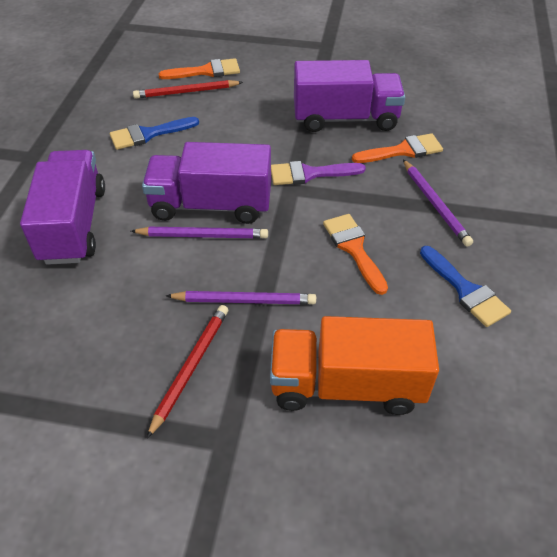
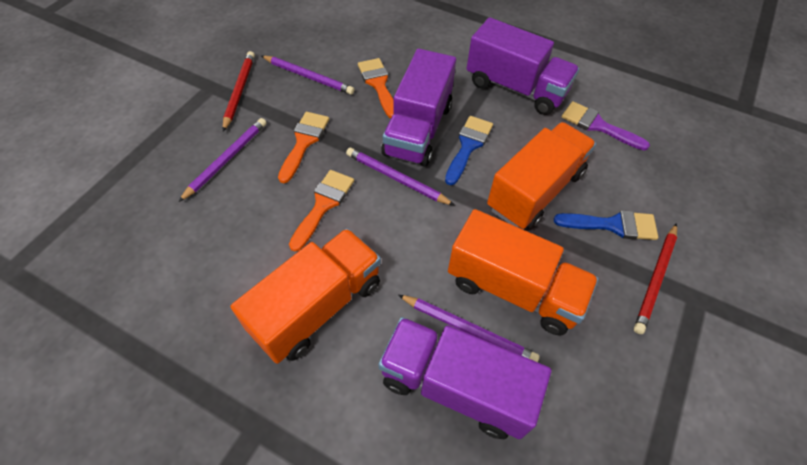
orange truck: [270,316,439,415] = 1 -> [230,228,381,364] [448,209,599,336] [487,122,596,230] = 3
purple pencil: [131,227,268,239] [166,291,316,305] [403,159,473,247] = 3 -> [178,118,266,202] [262,55,354,95] [346,148,455,206] [398,295,540,362] = 4

